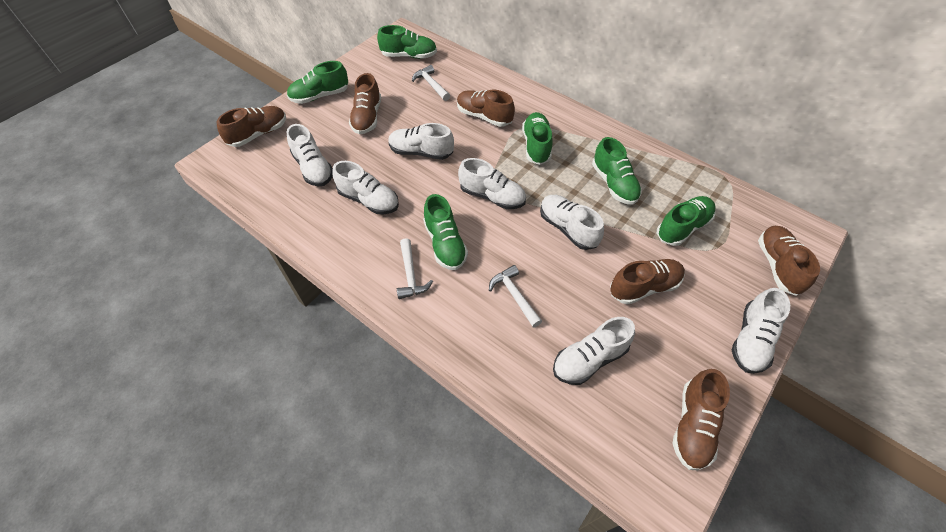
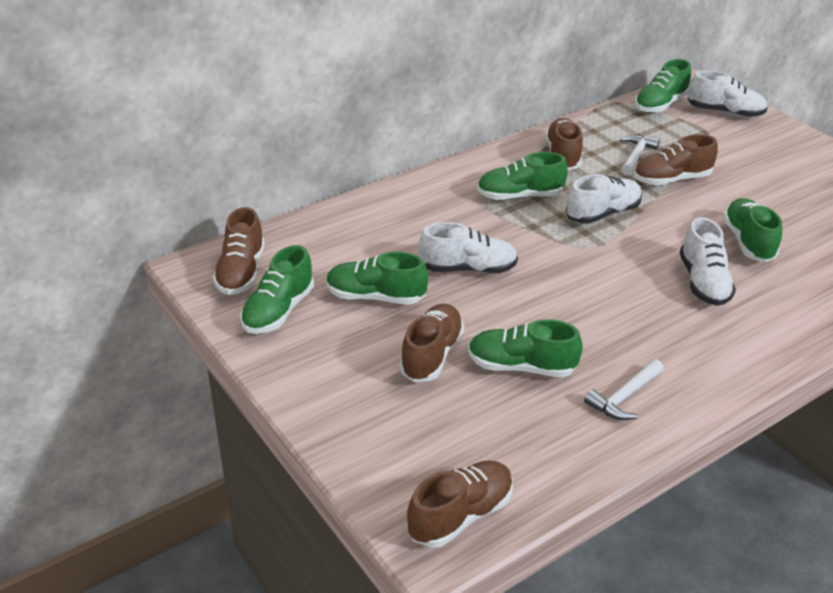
brown shoe: [217,106,286,147] [349,73,381,134] [457,90,515,127] [610,259,685,304] [672,369,730,470] [758,226,820,296] = 6 -> [213,207,265,295] [399,304,464,382] [407,461,513,548] [545,118,583,170] [634,134,718,185] = 5
white hammer: [397,238,433,299] [412,65,450,101] [489,265,542,327] = 3 -> [584,359,664,420] [620,135,660,176] = 2
white shoe: [287,124,333,186] [333,161,399,214] [388,123,454,160] [458,158,526,209] [540,195,604,250] [553,317,635,385] [732,288,790,374] = 7 -> [418,222,518,273] [566,174,642,224] [680,217,736,306] [688,70,767,117] = 4

